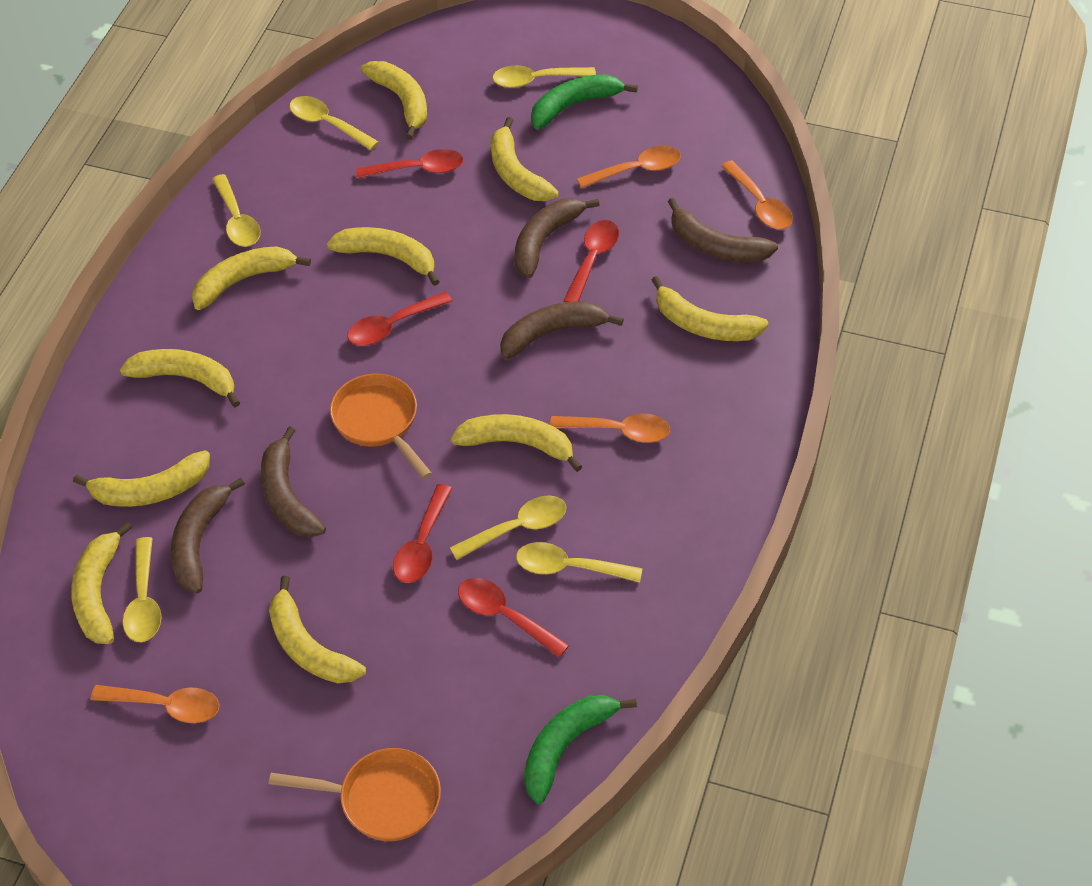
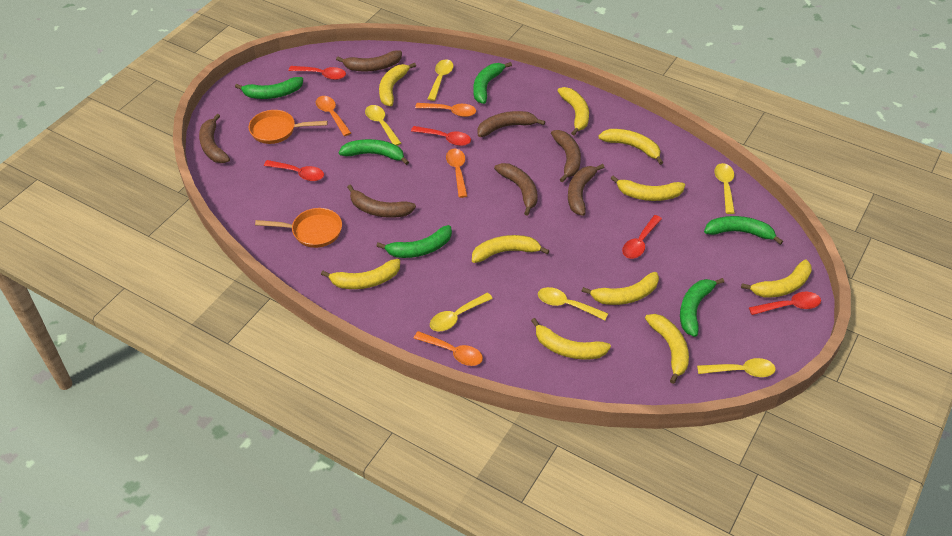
brown banana: [171,478,245,593] [261,426,326,537] [500,301,624,360] [514,198,600,278] [668,198,778,262] = 5 -> [199,114,230,163] [336,50,402,71] [347,185,416,218] [477,111,545,137] [494,163,538,216] [551,130,581,182] [568,164,605,216] = 7
green banana: [524,695,637,804] [531,74,638,129] = 2 -> [235,77,303,99] [339,139,409,165] [377,225,452,258] [473,62,512,104] [680,278,724,337] [704,216,783,245] = 6

